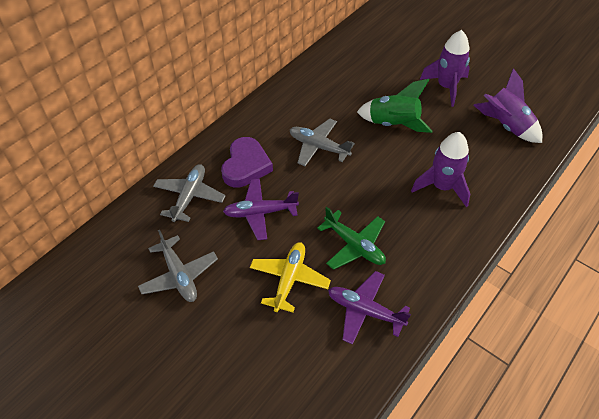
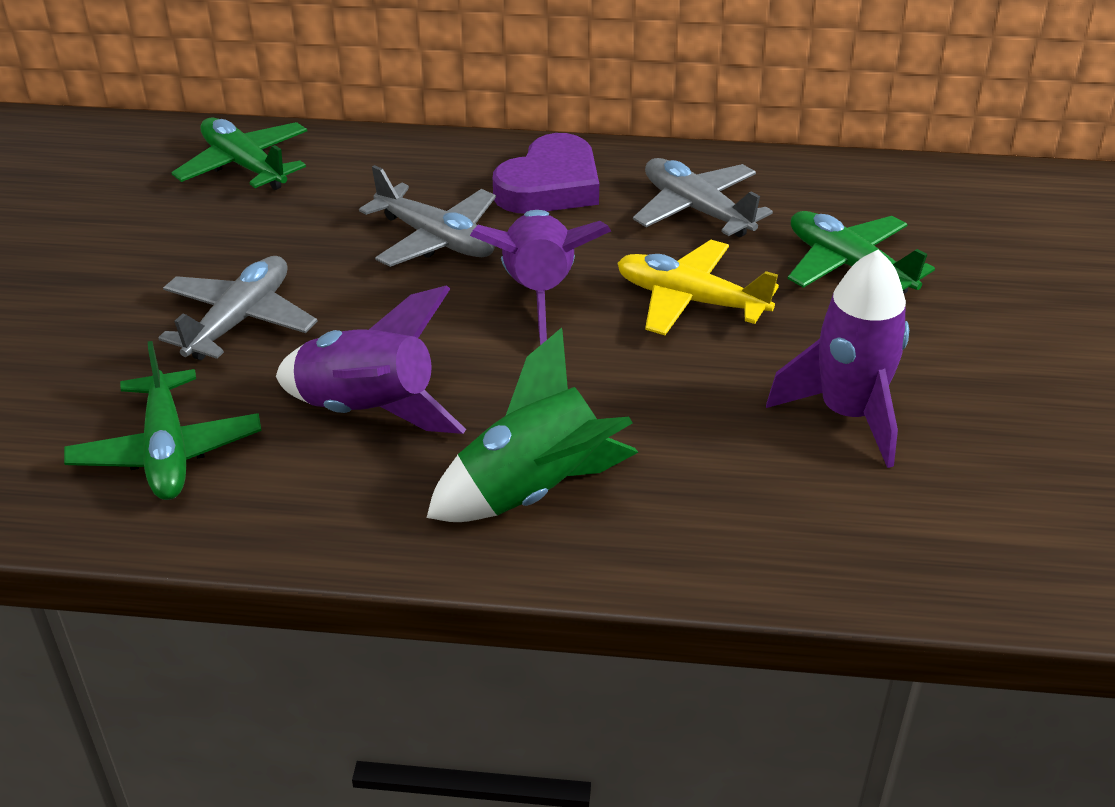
green plane: [317,207,386,270] = 1 -> [64,341,262,500] [172,117,307,190] [788,211,935,294] = 3
purple plane: [223,179,299,240] [328,271,411,345] = 2 -> none = 0

